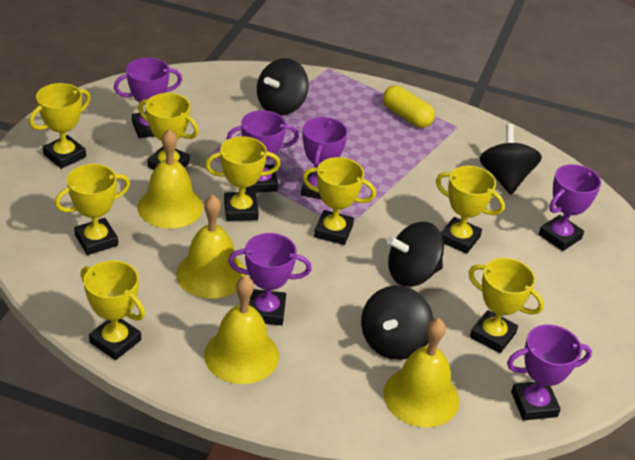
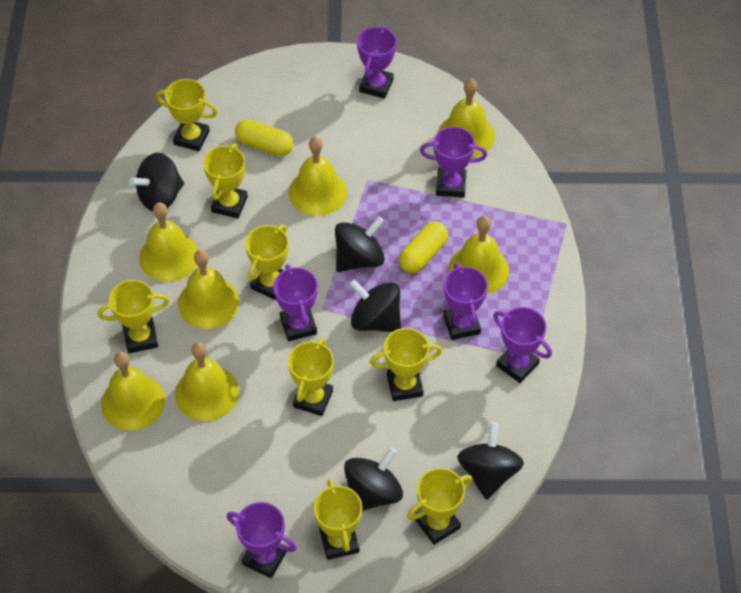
black spinning top: [257,58,309,116] [361,285,434,360] [387,222,444,287] [479,124,542,194] = 4 -> [129,153,184,211] [335,216,385,272] [344,447,403,511] [349,279,401,332] [457,423,524,500] = 5
yellow bell: [138,129,203,229] [176,195,245,299] [204,275,279,384] [383,318,459,427] = 4 -> [101,351,165,430] [139,202,199,281] [175,342,239,421] [178,249,239,329] [289,137,347,216] [438,79,495,157] [449,216,509,294] = 7
yellow capsule: [383,85,435,128] = 1 -> [235,119,293,156] [399,221,448,273] = 2

